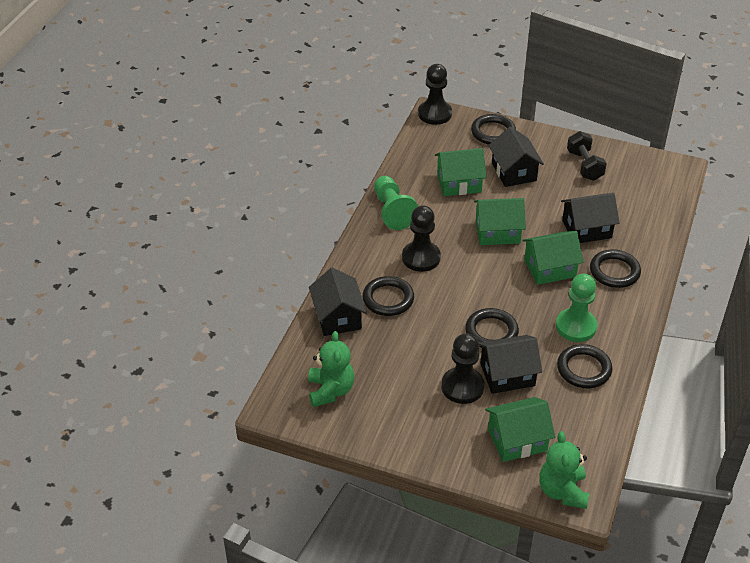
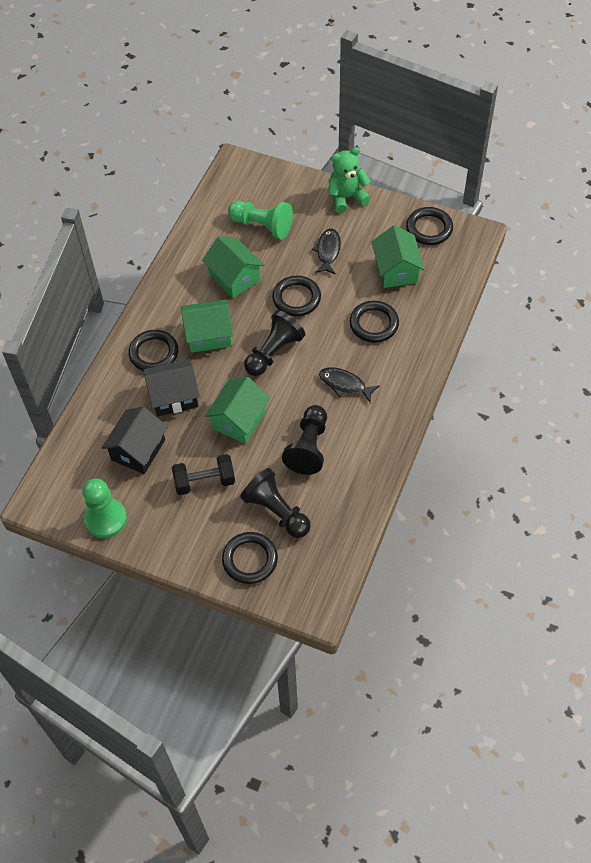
black fish: none = 0 -> [312,228,341,275] [319,367,379,402] = 2
black house: [309,267,367,336] [479,335,542,394] [489,126,544,187] [561,193,619,243] = 4 -> [102,407,168,474] [143,359,200,417] = 2
green teddy bear: [308,331,354,407] [539,431,589,509] = 2 -> [329,147,371,213] = 1

